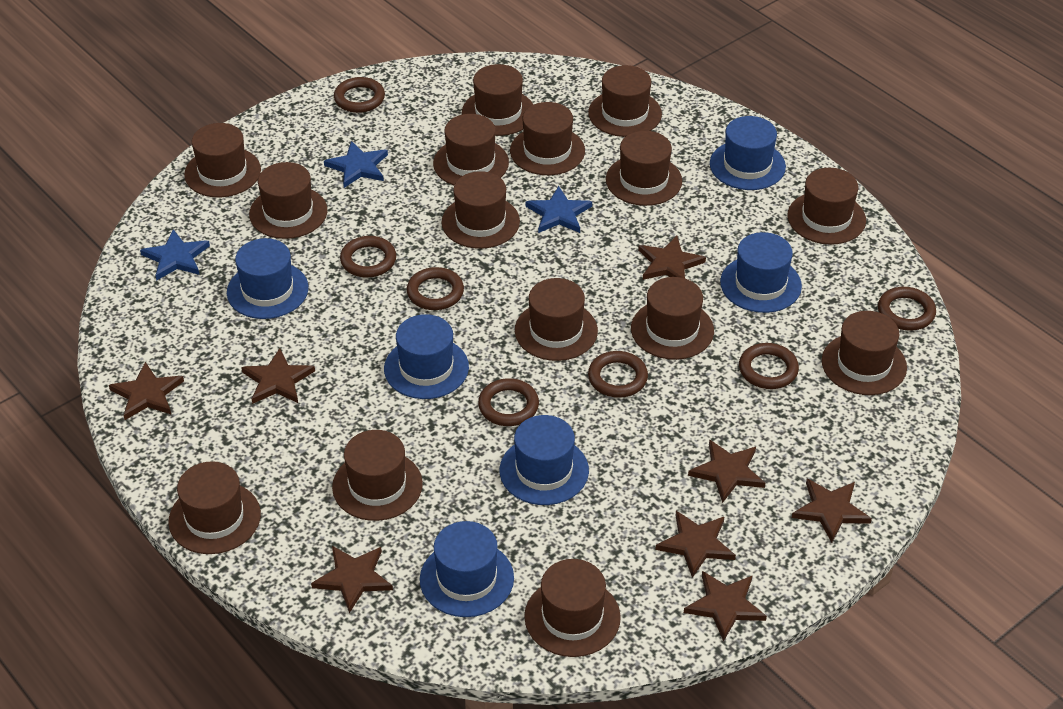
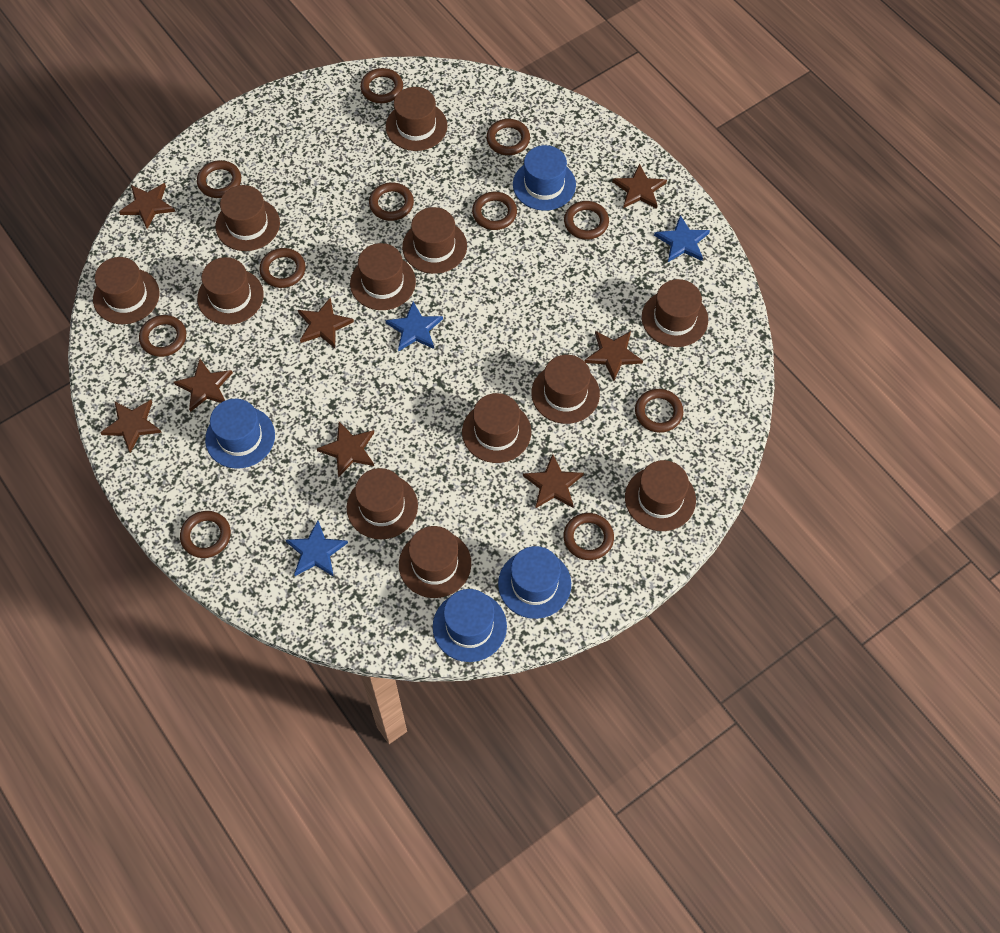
blue hat: [227,238,308,319] [384,314,469,399] [420,521,514,617] [500,415,589,505] [710,116,786,190] [720,232,802,313] = 6 -> [205,399,275,469] [433,589,507,662] [498,546,571,619] [513,145,576,211] = 4
brown hat: [168,461,261,554] [184,123,261,197] [249,162,327,239] [332,430,423,521] [433,114,509,185] [442,171,520,249] [462,64,533,136] [510,102,585,175] [515,278,598,361] [524,559,621,657] [588,65,662,137] [606,131,682,206] [631,277,714,360] [788,168,866,245] [822,311,907,395] = 15 -> [93,257,159,324] [197,257,264,325] [215,185,280,251] [347,468,418,539] [350,243,416,310] [386,87,447,151] [399,526,471,598] [402,207,467,274] [462,393,531,463] [531,355,600,424] [625,460,696,531] [642,279,708,347] = 12
brown ring: [334,77,385,113] [340,236,396,278] [407,267,464,310] [478,378,539,426] [588,351,648,398] [739,343,799,389] [878,287,936,330] = 7 -> [139,315,186,357] [180,511,231,558] [197,160,241,198] [260,248,306,288] [360,68,403,103] [369,182,414,221] [472,192,517,230] [486,119,530,155] [563,513,614,560] [564,201,609,240] [635,389,683,433] = 11

